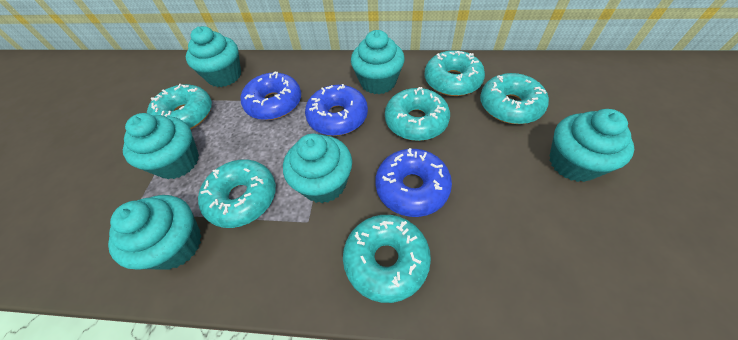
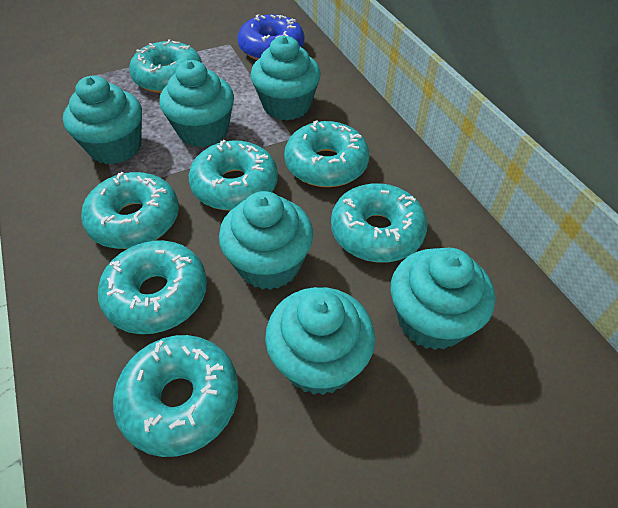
blue donut: [241,72,301,120] [305,84,368,136] [375,148,452,217] = 3 -> [237,14,304,60] = 1
turquoise donut: [147,84,212,129] [198,159,276,228] [343,215,431,303] [385,87,450,141] [425,50,485,96] [480,73,549,124] = 6 -> [81,172,179,249] [98,240,207,334] [113,335,239,457] [129,39,202,93] [189,140,278,211] [284,120,369,187] [331,183,428,263] = 7

